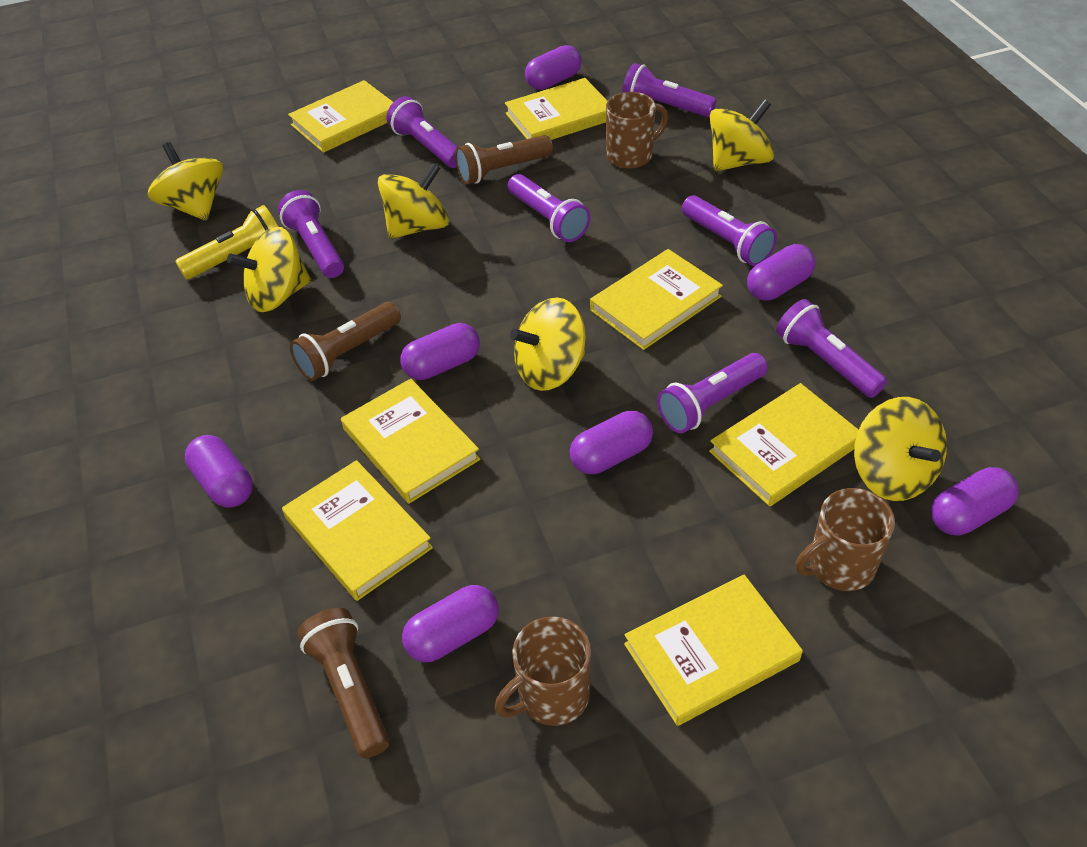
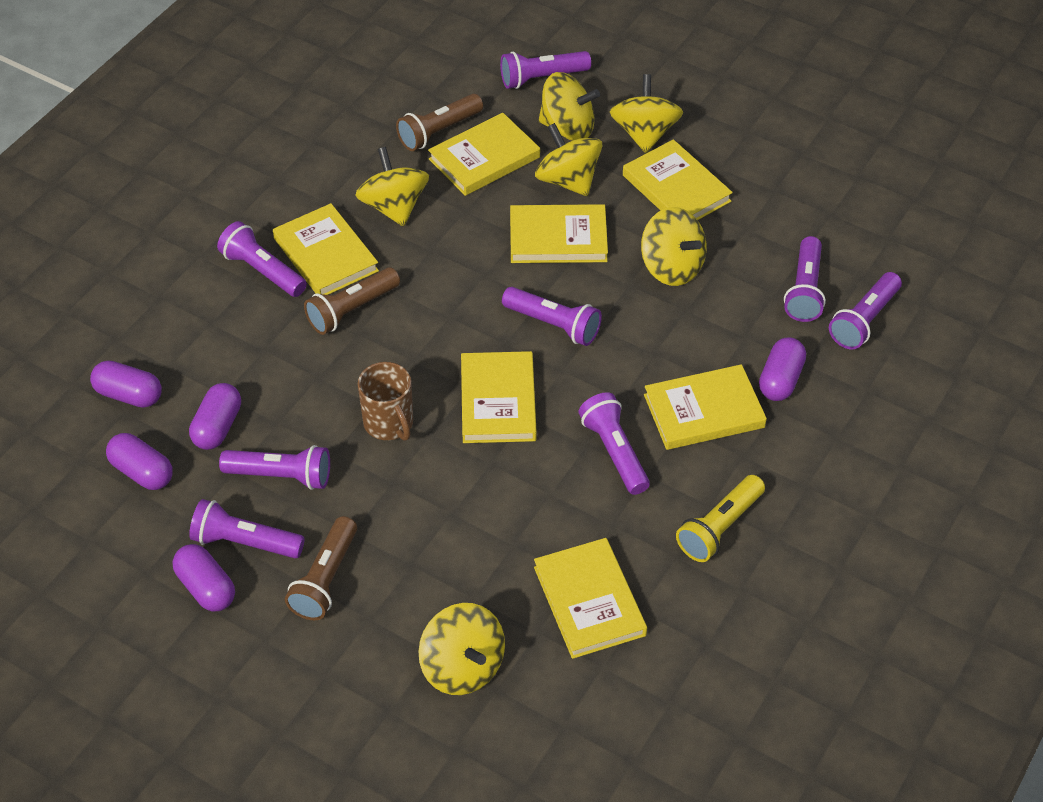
brown mug: [495,617,591,726] [606,92,668,169] [796,488,895,591] = 3 -> [358,362,413,441] = 1
purple capsule: [185,435,253,508] [400,323,480,380] [402,585,499,662] [525,45,582,90] [570,411,653,474] [747,244,816,301] [931,467,1019,535] = 7 -> [90,361,162,408] [106,433,173,490] [173,544,235,611] [189,383,241,450] [759,338,806,401] = 5
purple flashlight: [278,190,344,278] [387,96,457,168] [508,174,590,242] [622,63,716,117] [657,353,768,433] [682,195,777,266] [776,299,887,398] = 7 -> [189,499,305,558] [217,221,307,297] [219,445,330,490] [500,51,591,89] [502,287,602,346] [578,392,650,495] [784,236,826,322] [829,272,902,349] = 8

